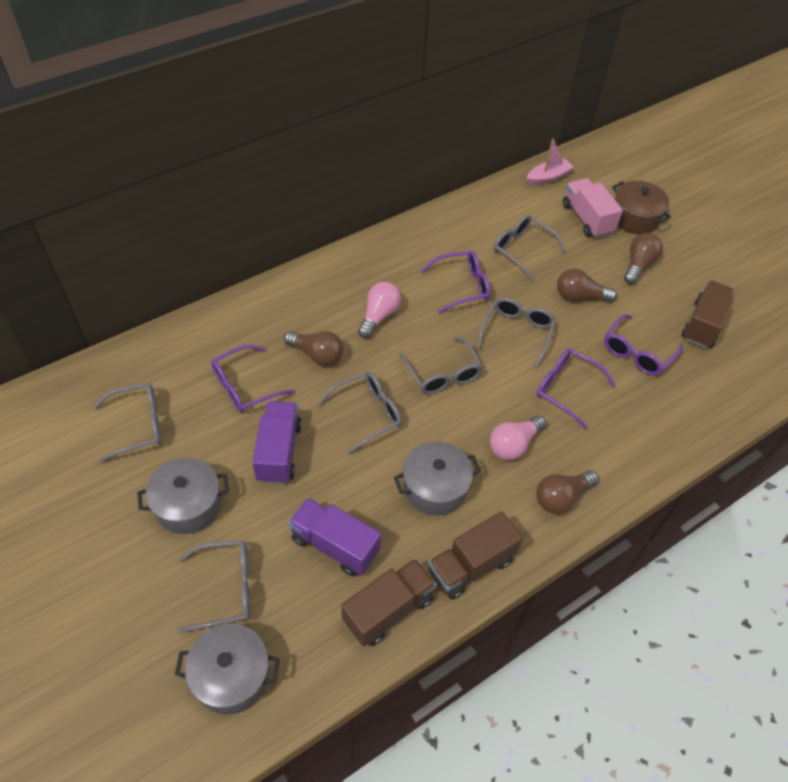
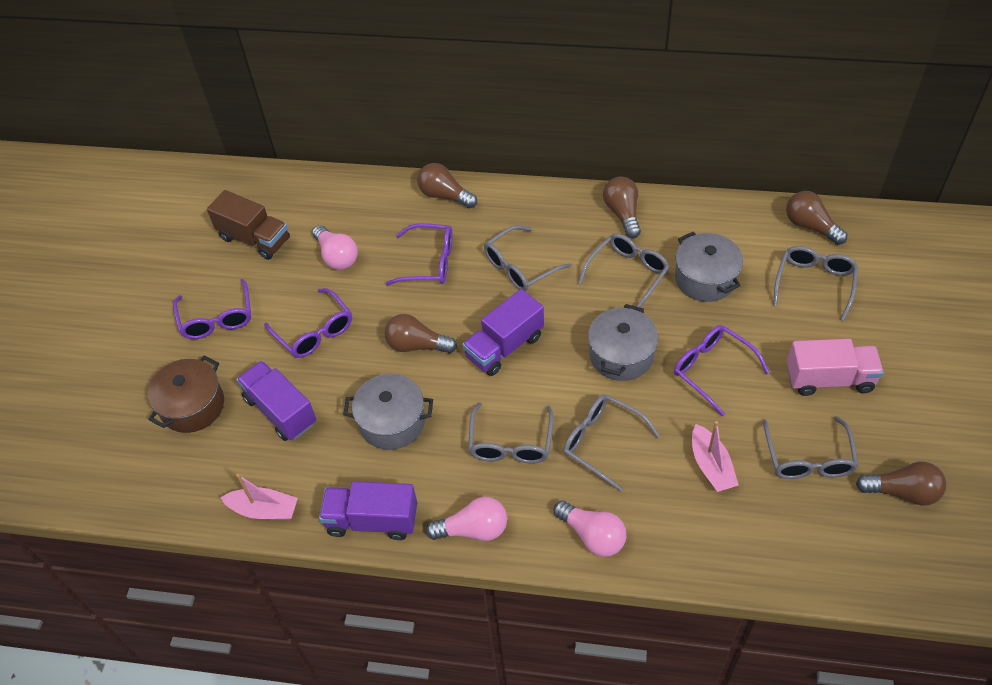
brown light bulb: [284,331,344,366] [536,470,599,514] [557,268,617,302] [624,233,663,284] = 4 -> [384,314,457,353] [417,163,477,208] [603,177,641,239] [786,191,847,245] [856,462,946,506] = 5
brown truck: [341,558,437,646] [428,511,523,599] [681,280,735,348] = 3 -> [207,190,290,260] = 1
pink boat: [527,138,573,185] = 1 -> [220,474,298,520] [692,421,739,492] = 2
pink light bulb: [358,282,401,338] [490,415,547,460] = 2 -> [312,225,358,270] [426,497,507,541] [554,500,626,557] = 3
purple truck: [252,401,302,484] [288,498,381,577] = 2 -> [236,361,316,441] [319,481,417,540] [462,289,544,376] = 3

